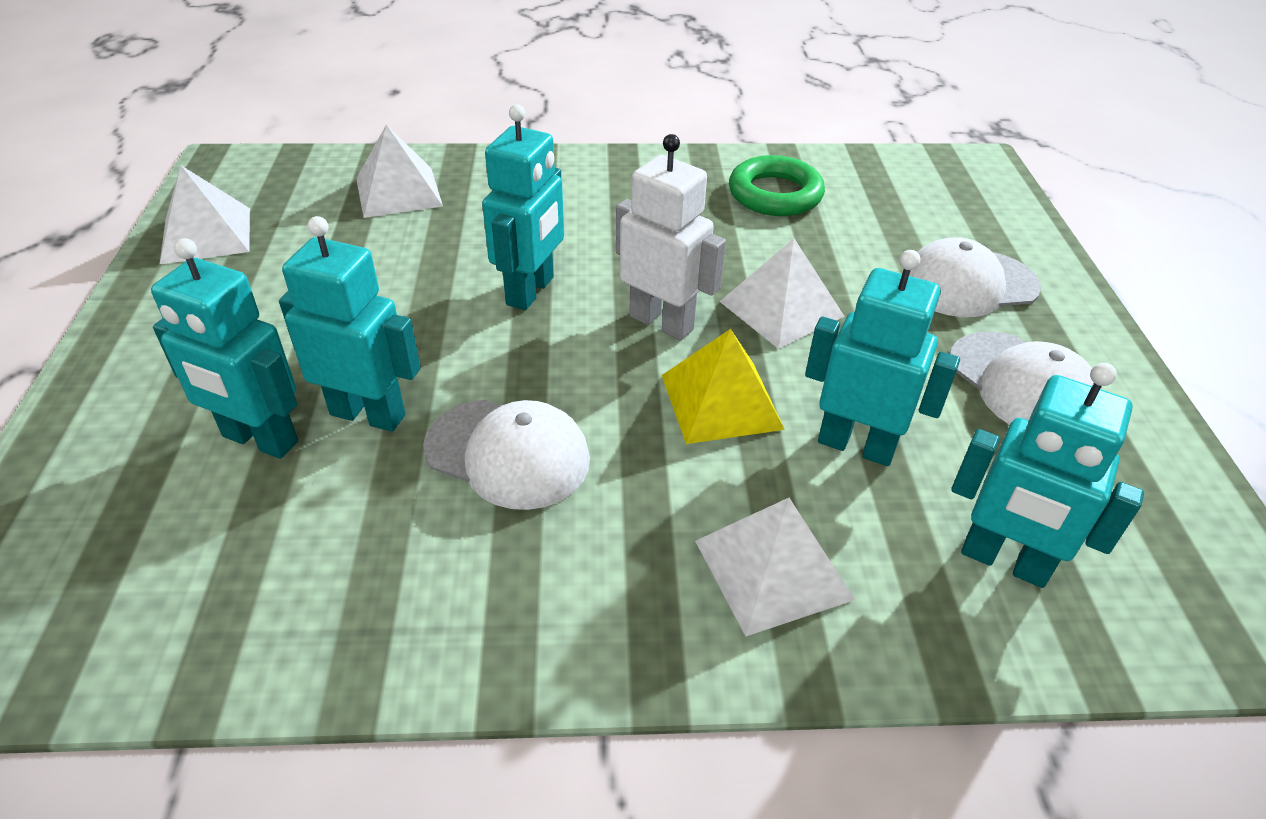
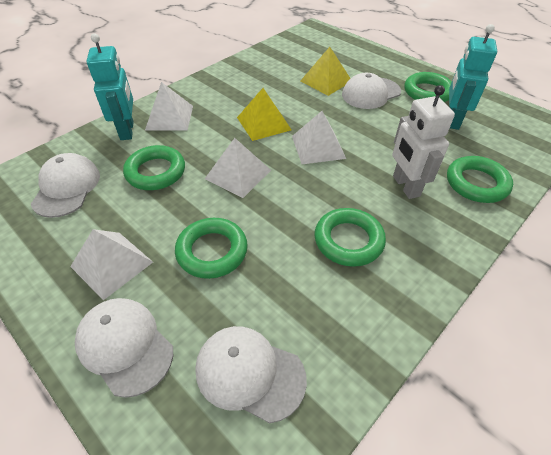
green ring: [729,155,825,216] = 1 -> [123,145,185,190] [175,218,248,279] [314,208,386,267] [405,72,452,102] [447,156,513,203] = 5
turquoise robot: [151,238,298,459] [279,216,421,432] [482,104,564,310] [805,250,960,466] [951,363,1144,588] = 5 -> [86,33,134,140] [449,24,497,130] = 2
white cap: [423,400,590,510] [909,237,1041,317] [950,331,1094,425] = 3 -> [31,153,100,218] [75,298,173,398] [195,326,307,423] [342,73,401,109] = 4
yellow pyramid: [661,329,785,444] = 1 -> [237,88,292,141] [300,47,351,96] = 2

